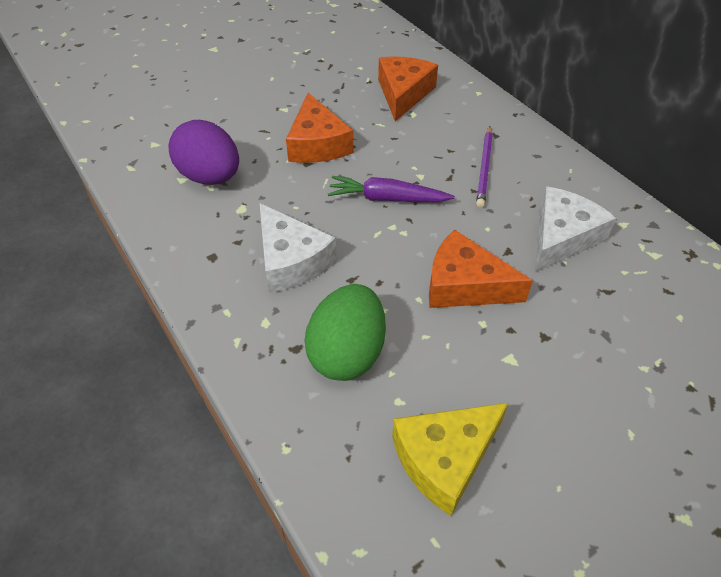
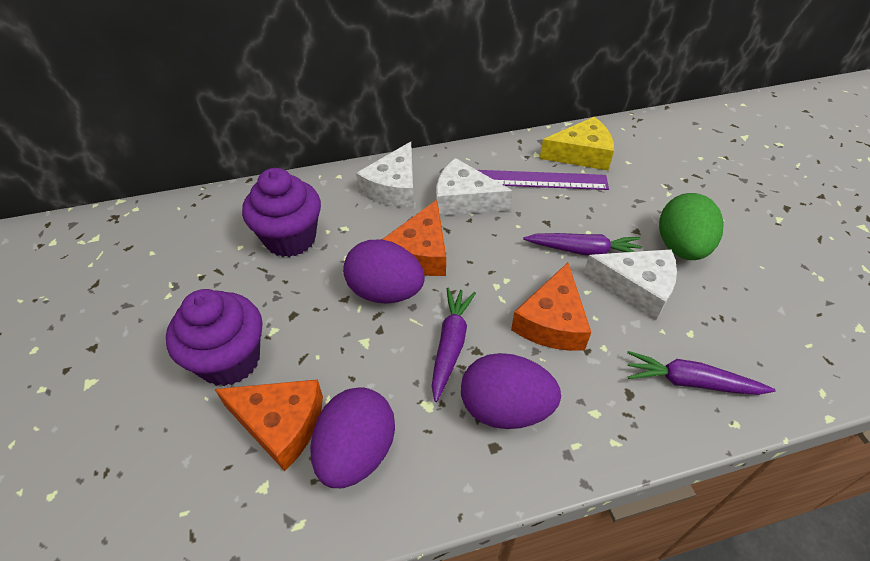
purple carrot: [328,176,455,202] = 1 -> [432,288,476,402] [523,233,642,255] [627,351,776,395] = 3
purple cupcake: none = 0 -> [166,289,263,386] [242,168,321,257] = 2
purple egg: [168,120,239,185] = 1 -> [310,387,395,488] [343,239,425,304] [461,353,561,429] = 3
purple pencil: [476,126,493,208] = 1 -> none = 0
purple ruler: none = 0 -> [478,170,609,190] = 1
white cheese: [260,203,337,293] [535,186,616,272] = 2 -> [356,142,414,208] [436,158,513,216] [583,249,677,320] = 3

